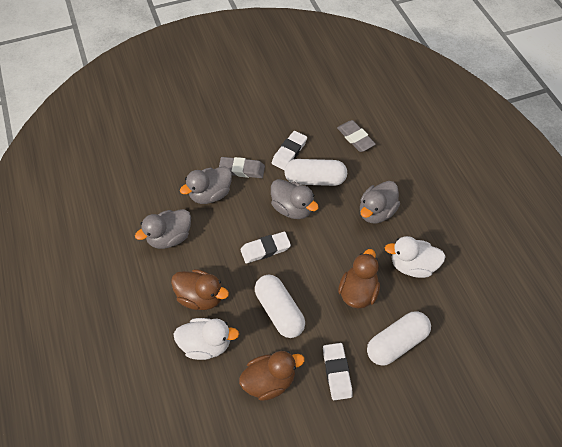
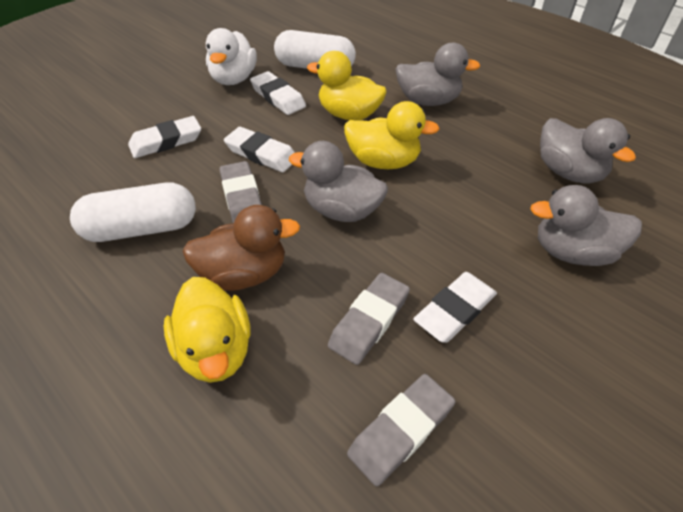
brown duck: [171,269,229,310] [239,351,305,401] [338,249,380,309] = 3 -> [182,205,300,291] = 1
grey eraser: [219,157,265,178] [337,120,376,152] = 2 -> [220,161,262,223] [328,273,410,365] [347,374,455,486] = 3
white capsule: [255,275,305,338] [284,159,347,186] [367,311,431,366] = 3 -> [70,183,196,242] [274,30,356,69] = 2
white duck: [174,318,239,360] [385,236,446,278] = 2 -> [206,28,257,85] = 1
white eraser: [240,232,291,264] [272,131,307,170] [323,343,353,400] = 3 -> [128,116,201,158] [224,127,295,172] [250,71,306,115] [413,272,497,343] = 4
yellow duck: none = 0 -> [164,277,250,383] [307,51,387,121] [344,101,439,169] = 3

